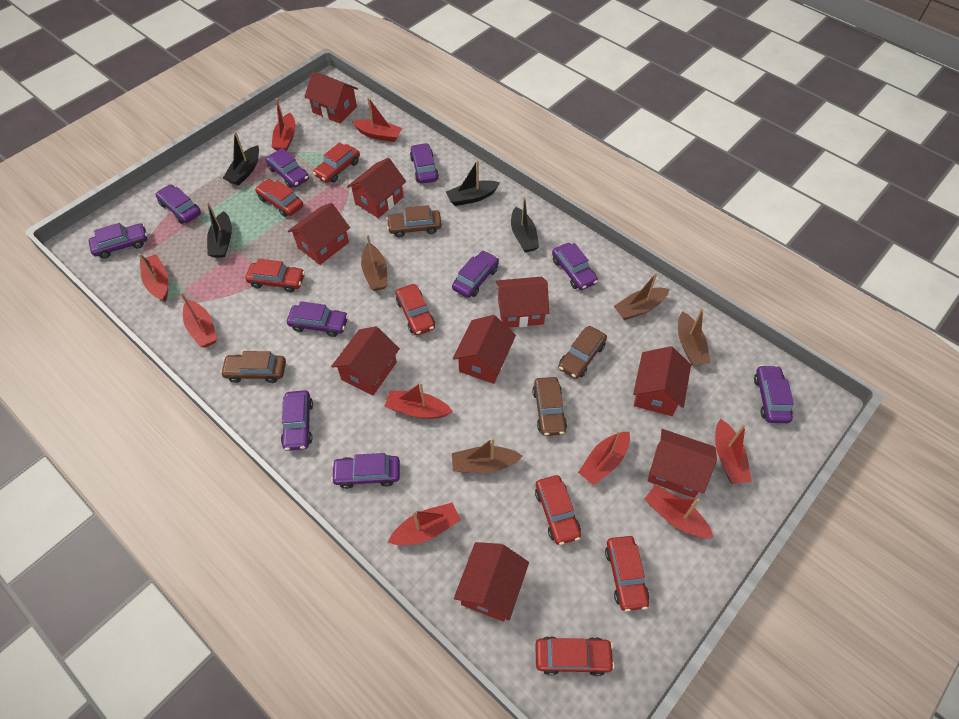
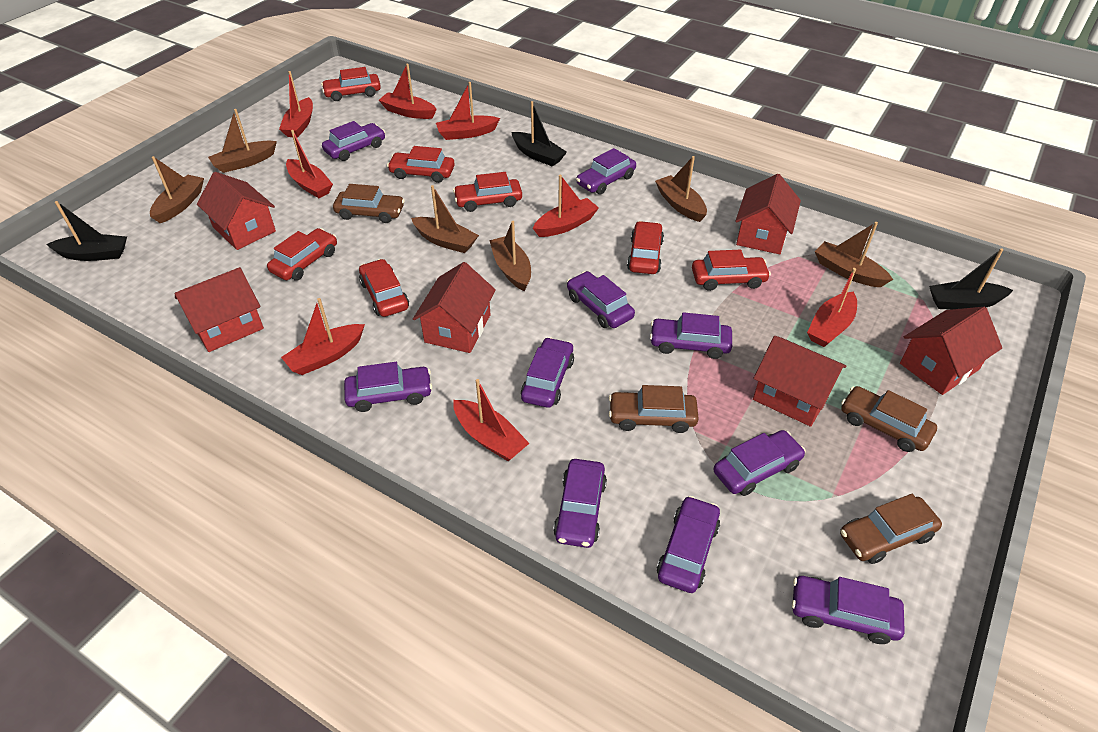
black boat: [207,202,232,258] [223,131,259,185] [446,160,500,206] [511,196,539,252] = 4 -> [46,201,127,261] [511,101,567,167] [929,248,1013,310] = 3
brown boat: [361,234,387,291] [452,437,523,473] [614,273,669,320] [678,308,711,365] = 4 -> [150,156,204,223] [208,109,277,173] [411,185,479,253] [489,221,531,291] [655,156,707,222] [815,222,893,287] = 6
red boat: [138,253,168,302] [180,292,217,347] [272,98,296,151] [352,97,402,142] [385,382,453,419] [388,502,461,545] [578,430,630,485] [645,485,714,538] [715,419,752,484] = 9 -> [279,71,313,138] [281,298,365,375] [286,130,333,198] [379,64,437,119] [436,82,500,140] [453,379,530,461] [533,175,599,237] [807,268,857,347] = 8
red house: [288,203,350,265] [304,71,358,124] [331,326,400,395] [347,158,406,218] [453,315,516,384] [454,542,529,622] [495,277,549,328] [633,346,691,416] [647,429,717,498] = 9 -> [175,267,264,352] [197,172,276,250] [413,262,496,353] [735,174,801,254] [753,336,846,427] [900,307,1002,395] = 6

